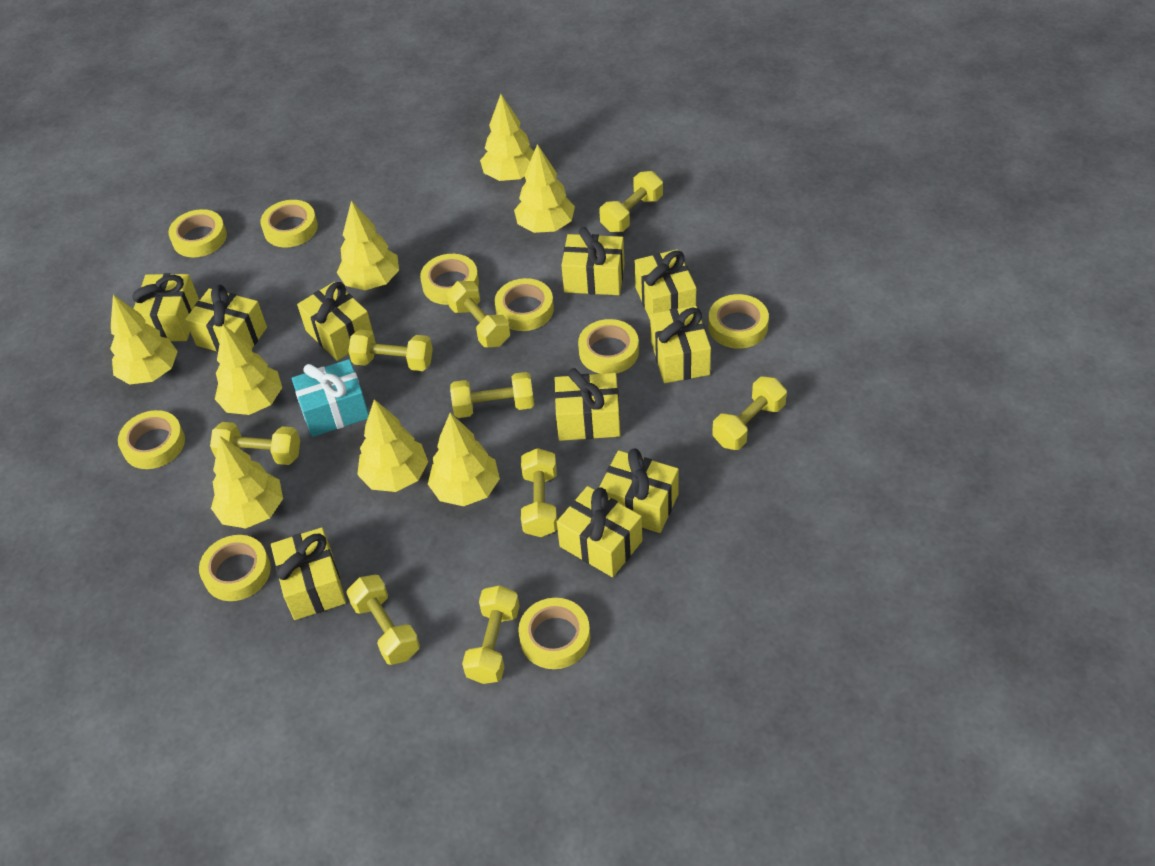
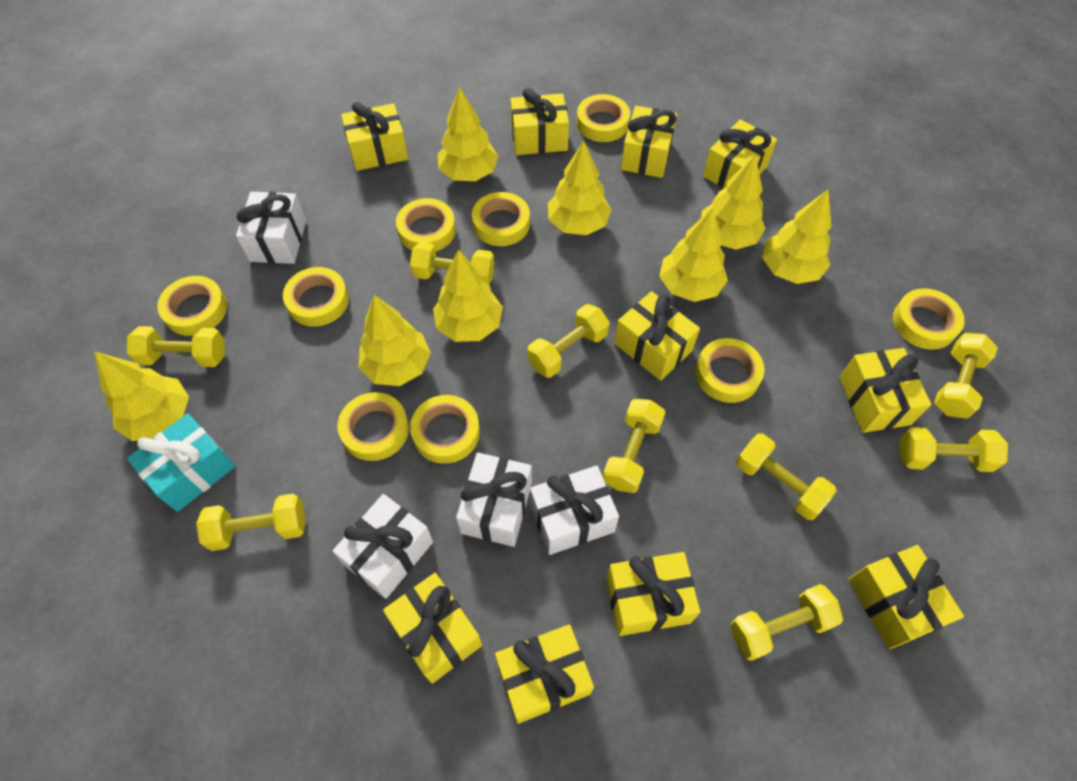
white gift: none = 0 -> [236,191,306,264] [332,494,433,599] [456,453,532,547] [530,466,619,555] = 4

